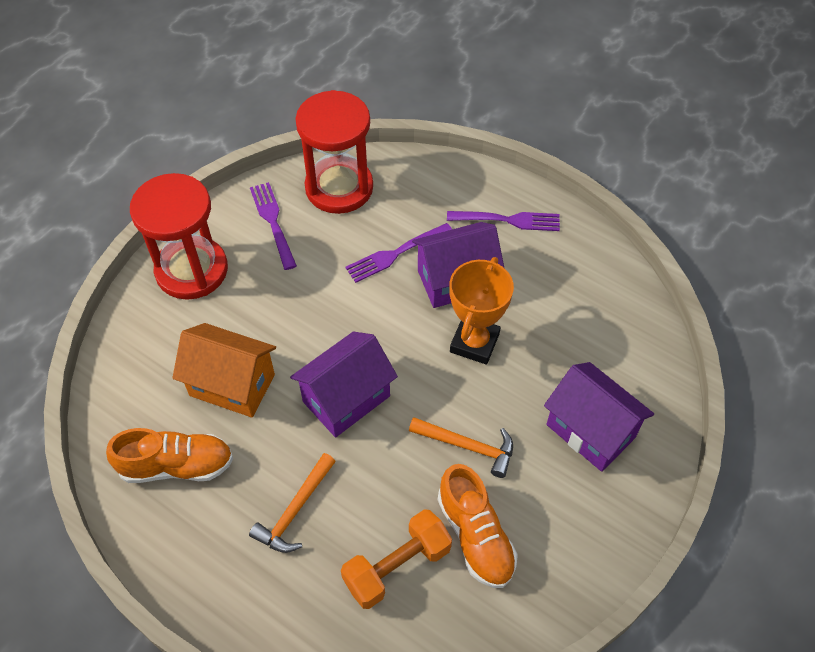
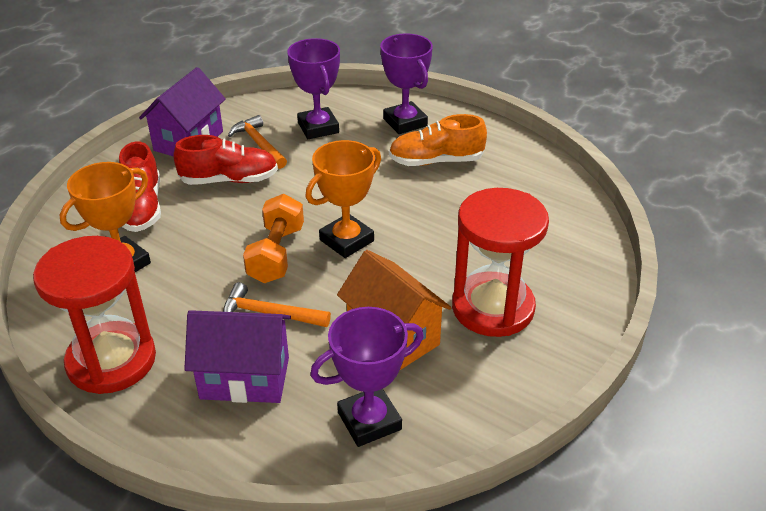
orange shoe: [106,428,233,483] [438,464,518,588] = 2 -> [389,114,487,166] = 1
orange trophy: [449,257,514,364] = 1 -> [60,162,151,272] [306,140,381,258] = 2
purple fork: [250,182,297,270] [345,223,452,283] [447,211,560,231] = 3 -> none = 0
purple house: [290,331,398,437] [412,222,504,308] [544,362,654,472] = 3 -> [139,67,226,156] [184,310,291,403] = 2
purple trophy: none = 0 -> [287,38,340,139] [310,307,424,447] [380,33,433,134] = 3
red shoe: none = 0 -> [119,141,161,232] [173,135,278,185] = 2

